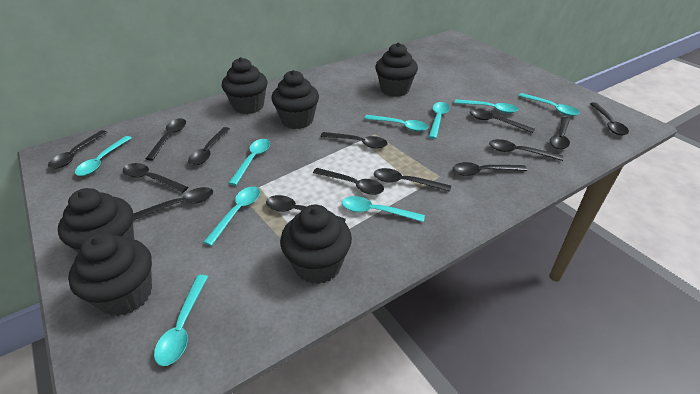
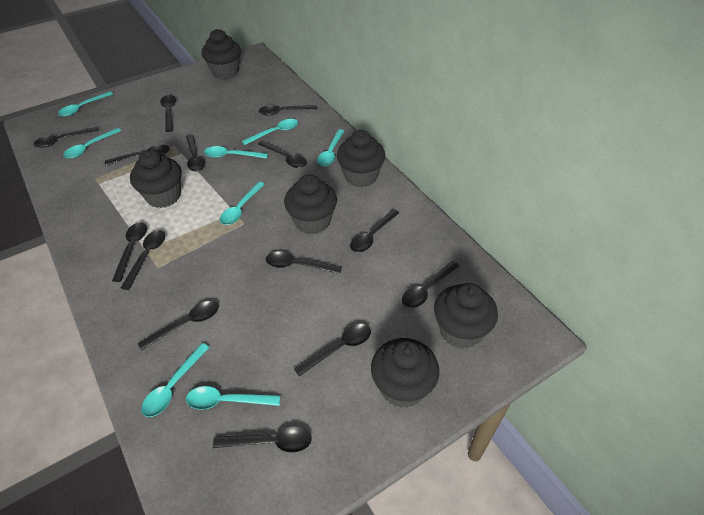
turquoise spoon: [75,136,132,176] [154,275,208,366] [203,186,260,246] [229,139,270,185] [342,196,425,222] [364,115,428,132] [429,102,450,139] [454,99,519,113] [519,93,580,116] = 9 -> [58,91,113,117] [63,128,121,159] [141,343,210,417] [186,386,280,410] [204,146,268,158] [220,182,265,225] [242,119,298,145] [317,129,345,167] = 8

